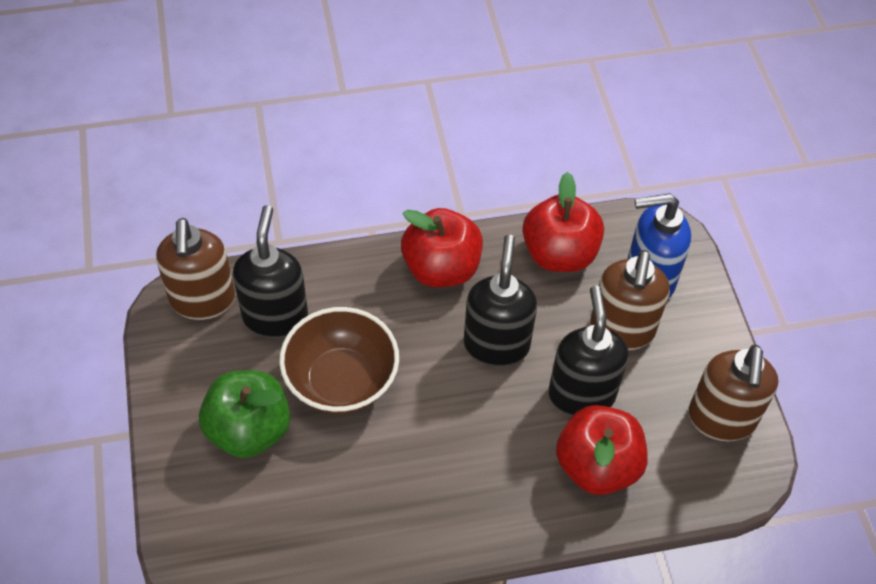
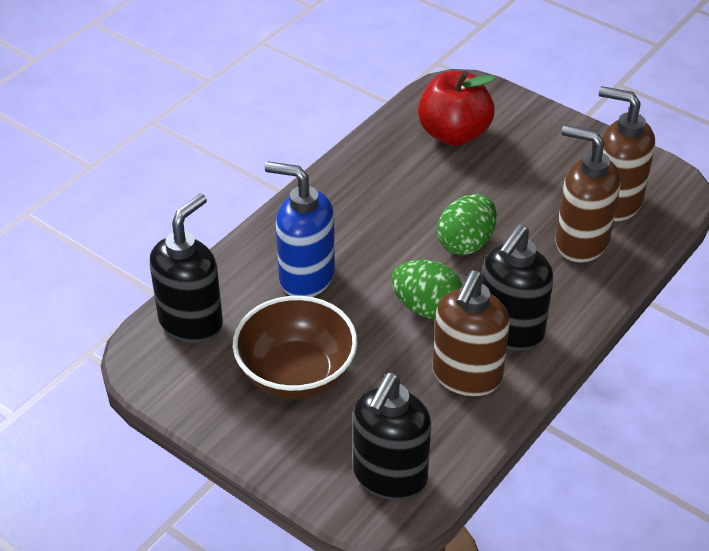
green apple: [199,370,290,458] = 1 -> none = 0
green egg: none = 0 -> [391,260,463,319] [437,194,496,255] = 2
red apple: [401,208,483,287] [522,172,604,272] [556,405,648,495] = 3 -> [418,71,496,146] = 1

